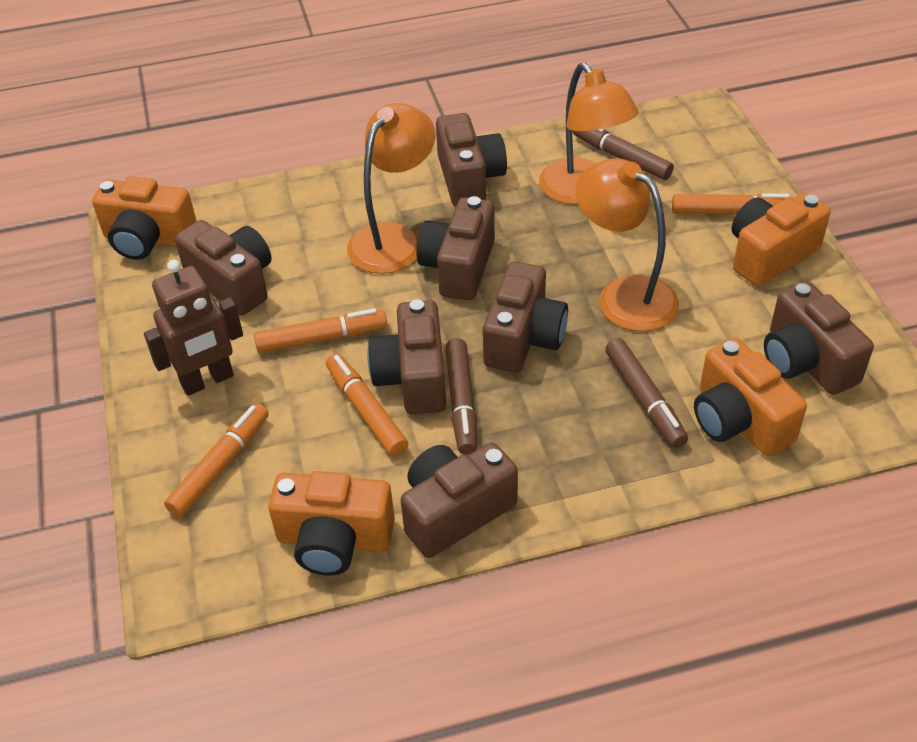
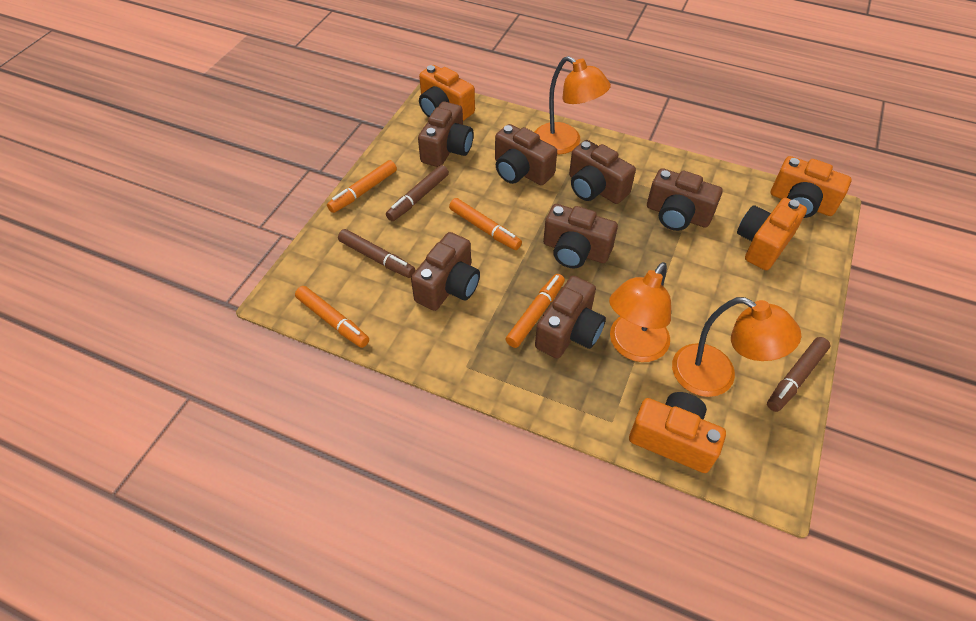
brown robot: [144,260,243,396] = 1 -> none = 0

